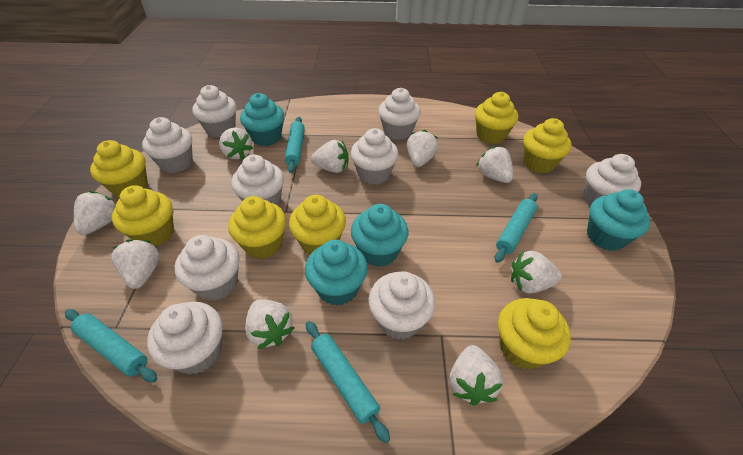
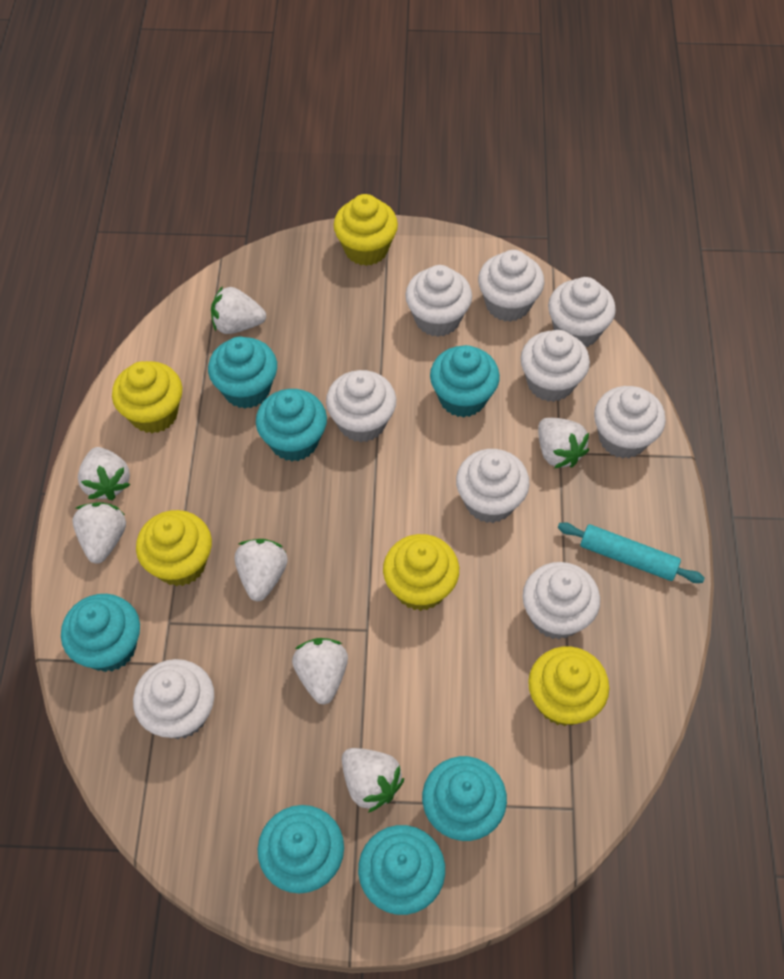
turquoise cupcake: [240,93,284,146] [305,240,368,306] [351,204,408,267] [587,189,651,251] = 4 -> [61,594,140,672] [208,337,277,409] [256,389,327,461] [258,805,344,894] [358,825,445,915] [422,756,507,841] [430,345,500,417] = 7
turquoise rolling pin: [65,309,157,382] [285,117,305,173] [306,321,390,443] [495,193,537,263] = 4 -> [558,522,705,583] = 1
white strawberry: [74,191,116,235] [111,239,160,289] [219,127,253,160] [245,299,294,349] [311,140,348,173] [407,130,439,167] [450,345,503,406] [476,146,513,183] [511,250,562,293] = 9 -> [72,502,126,564] [78,447,130,500] [211,286,266,334] [235,539,288,601] [292,638,348,705] [342,748,404,813] [538,418,589,468] = 7
yellow cupcake: [90,140,148,198] [112,185,174,247] [228,196,286,259] [289,195,346,255] [475,92,518,144] [498,298,571,370] [523,118,572,173] = 7 -> [112,361,182,433] [136,510,212,586] [334,194,398,266] [383,534,459,611] [528,646,609,726] = 5

